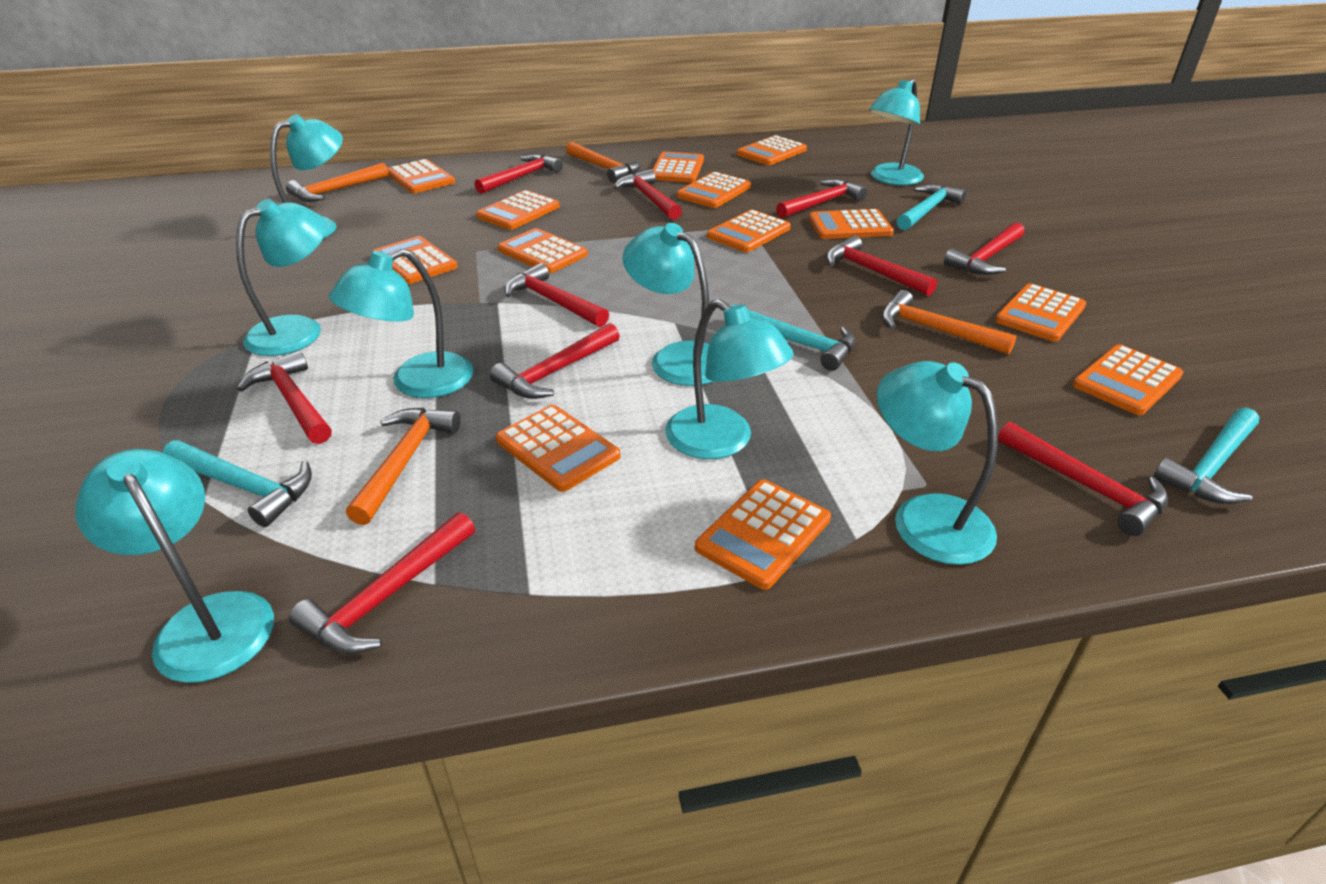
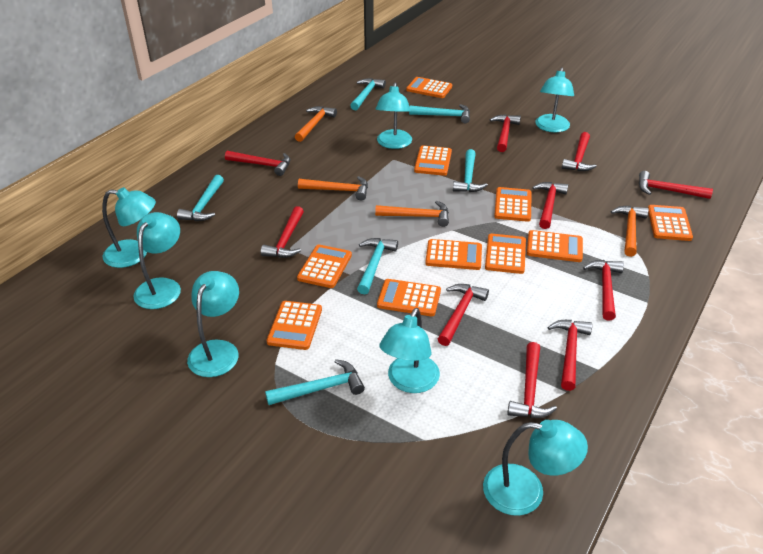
orange calculator: [372,236,458,284] [388,159,455,193] [476,190,560,230] [496,405,620,492] [498,228,588,274] [652,152,704,183] [677,172,751,208] [695,479,831,590] [707,210,791,252] [737,135,807,165] [809,209,894,239] [995,283,1086,342] [1072,344,1183,415] = 13 -> [266,301,322,350] [297,245,352,288] [377,279,441,316] [406,77,452,98] [414,146,452,176] [425,239,482,270] [485,234,526,274] [494,187,532,222] [527,230,583,262] [648,205,693,241] = 10
turquoise hammer: [163,440,312,527] [731,304,855,371] [897,184,966,230] [1153,408,1259,504] = 4 -> [177,175,224,221] [265,359,365,405] [350,78,386,110] [357,238,398,294] [409,104,470,123] [453,149,488,192] = 6
turquoise lamp: [75,449,274,683] [236,199,327,356] [270,114,343,239] [329,248,474,398] [623,223,714,386] [665,299,794,459] [869,79,924,185] [877,361,998,565] = 8 -> [102,187,156,268] [133,212,181,309] [187,271,239,377] [376,82,412,149] [380,308,440,393] [483,420,588,516] [535,68,574,132] = 7

